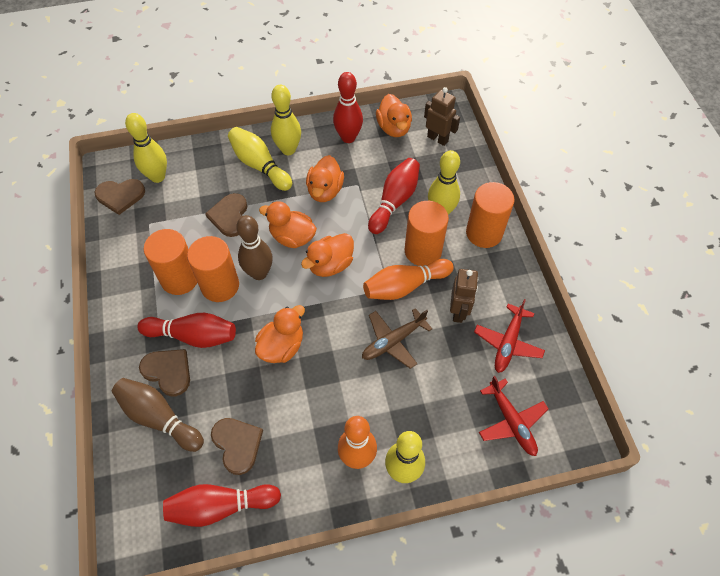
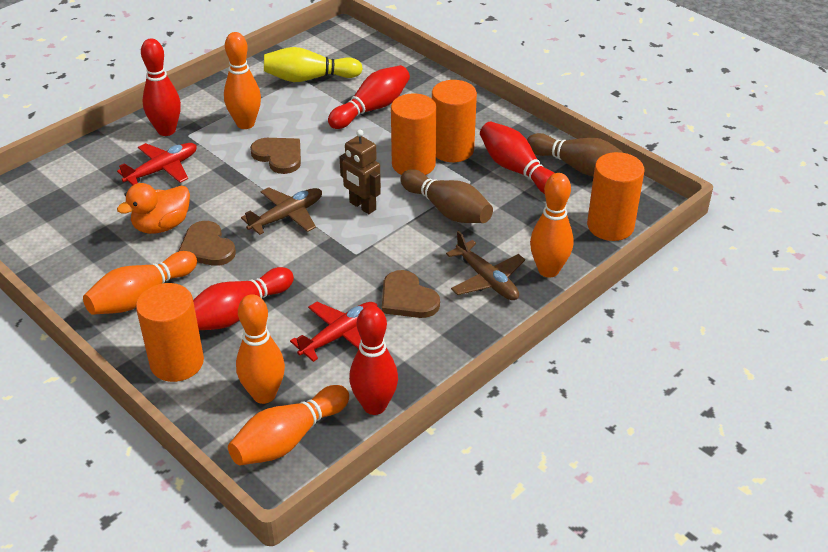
brown heart: [94,179,145,215] [139,349,190,396] [205,193,247,237] [211,418,263,475] = 4 -> [178,221,236,266] [250,138,301,174] [382,270,440,318] = 3
brown plane: [362,308,432,369] = 1 -> [241,187,322,235] [446,231,525,300] = 2
brown robot: [424,87,460,146] [450,269,478,323] = 2 -> [340,129,381,214] = 1
orange bowling pin: [338,416,377,469] [363,259,454,300] = 2 -> [83,251,197,315] [224,32,261,129] [228,385,349,465] [236,294,285,404] [530,173,573,278] = 5
orange duck: [255,305,305,363] [259,201,317,248] [301,233,354,277] [306,155,344,202] [376,94,412,137] = 5 -> [117,183,190,234] = 1
red bowling pin: [137,313,236,348] [163,484,281,527] [333,72,363,143] [368,158,420,234] = 4 -> [141,38,181,136] [193,267,294,330] [328,65,410,129] [349,305,398,415] [480,121,554,194] = 5
yellow bowling pin: [125,113,167,183] [228,127,292,191] [271,85,301,155] [385,431,425,483] [428,150,460,215] = 5 -> [264,47,363,82] = 1

